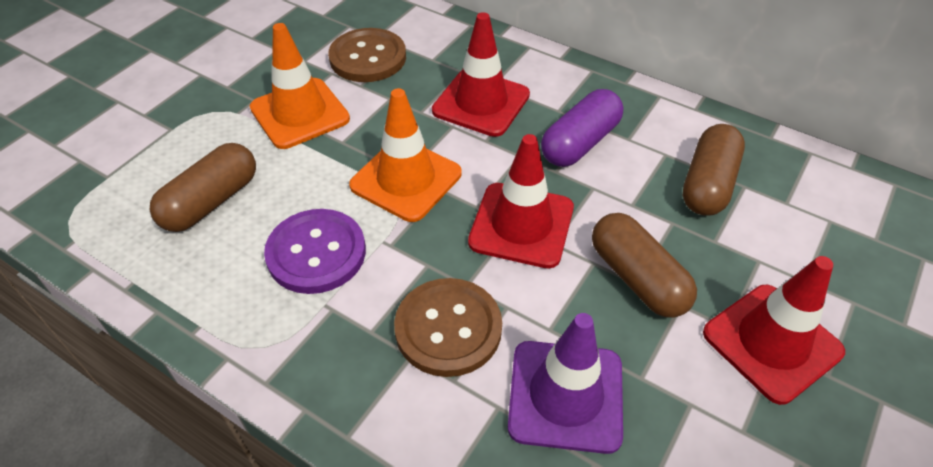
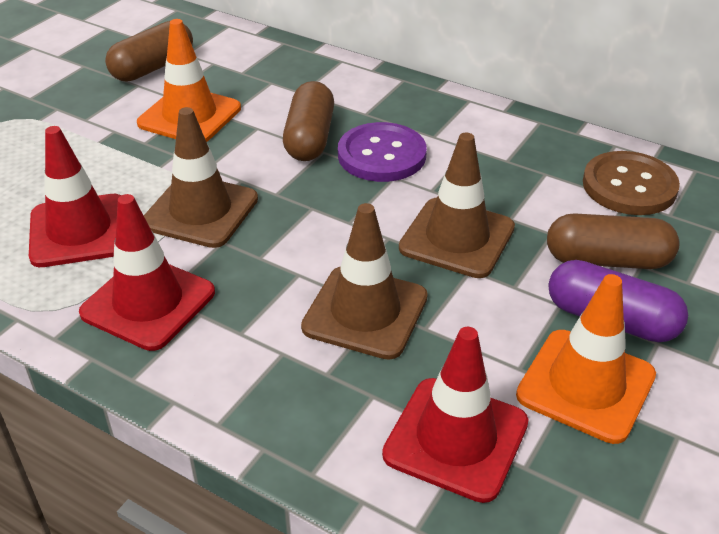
brown button: [328,28,406,82] [394,278,502,377] = 2 -> [583,151,680,215] = 1
brown traffic cone: none = 0 -> [144,107,258,248] [301,203,428,360] [399,132,515,278] = 3
purple traffic cone: [508,313,623,454] = 1 -> none = 0

